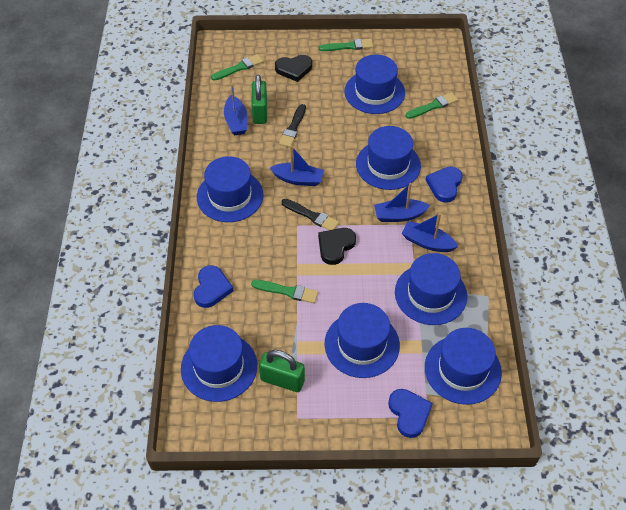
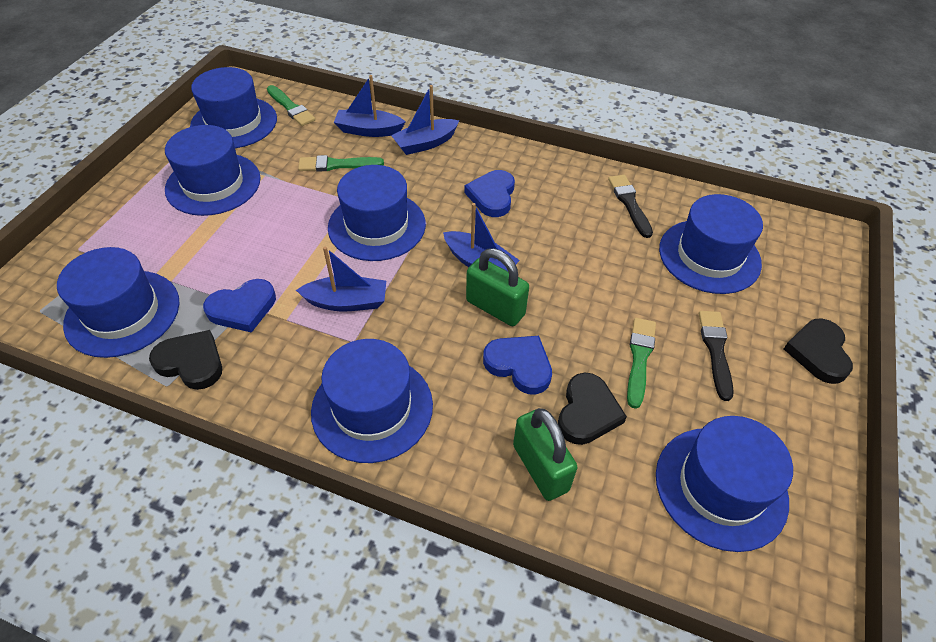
black heart: [275,55,312,82] [318,228,356,265] = 2 -> [149,330,222,390] [558,373,627,445] [784,319,853,384] = 3
green brush: [211,54,263,81] [251,280,318,303] [319,39,373,51] [405,92,458,119] = 4 -> [267,85,316,126] [298,155,384,172] [627,318,656,409] = 3

